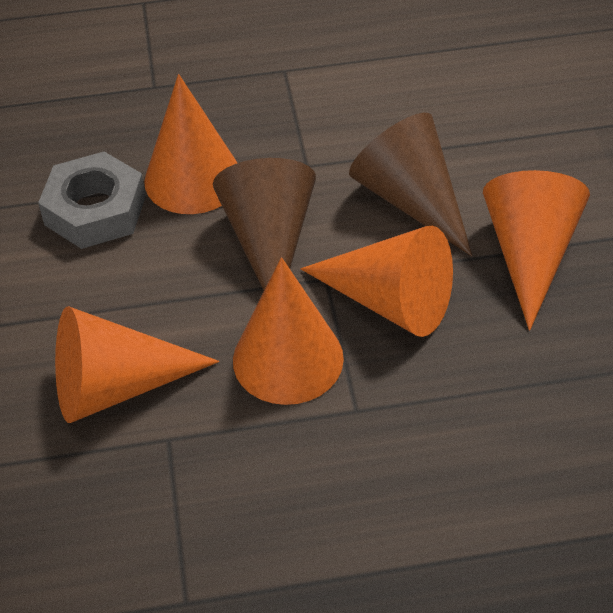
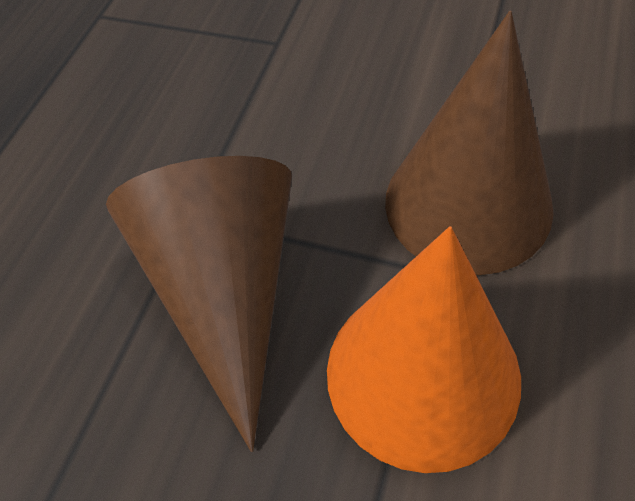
grey nut: [38,152,146,249] = 1 -> none = 0
orange cone: [55,306,219,423] [144,74,237,214] [233,257,344,405] [300,226,453,337] [483,170,590,331] = 5 -> [327,226,521,473] = 1

